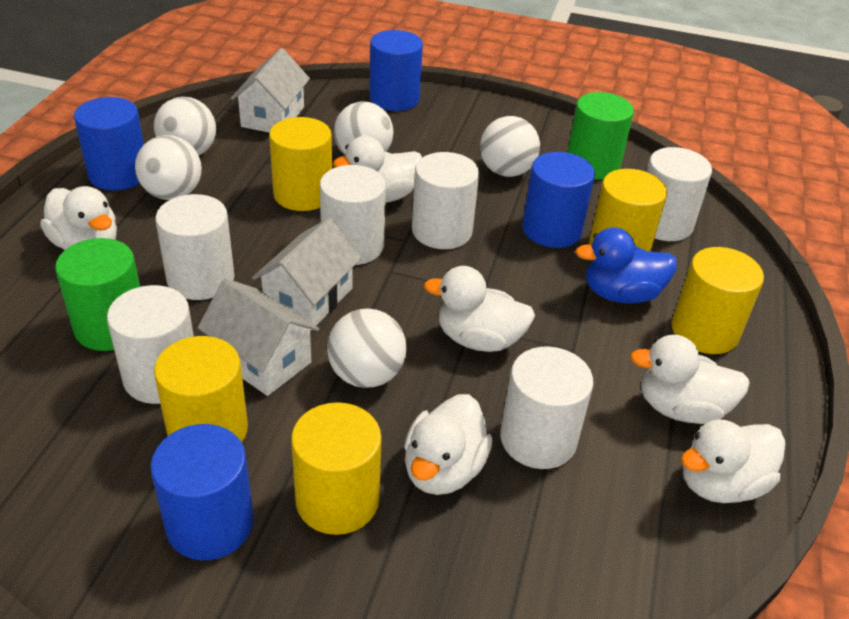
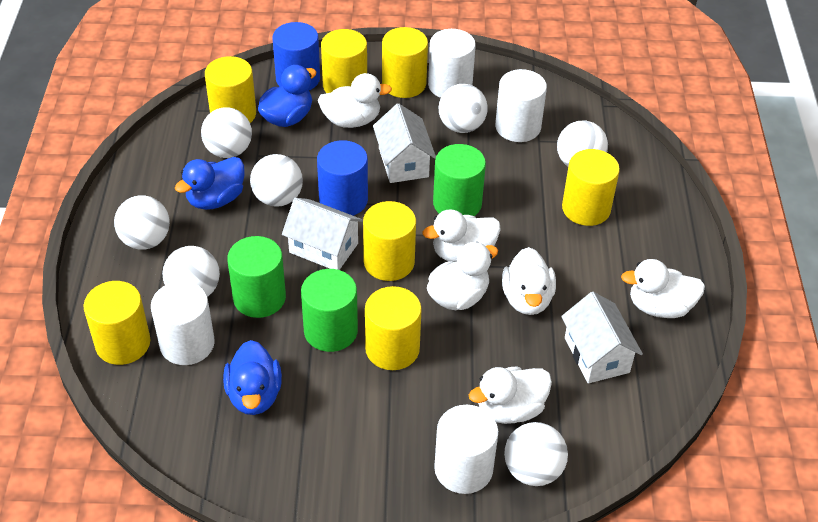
blue cylinder: [74,97,144,190] [150,424,254,560] [369,30,423,111] [522,152,595,248] = 4 -> [272,22,320,91] [317,140,368,216] = 2
blue duck: [575,227,677,303] = 1 -> [175,157,244,210] [223,340,282,415] [258,65,316,127] = 3
green cylinder: [55,238,140,351] [567,92,634,180] = 2 -> [227,236,286,318] [301,269,358,352] [433,144,486,216] = 3
white ball: [135,135,202,200] [154,97,216,155] [327,308,407,388] [334,102,393,156] [480,116,540,177] = 5 -> [114,195,170,250] [162,246,220,297] [201,107,252,158] [250,154,303,207] [439,84,488,133] [504,422,568,486] [557,121,608,166] = 7
white cylinder: [107,285,194,404] [155,194,235,300] [320,165,386,265] [412,152,479,249] [500,346,593,469] [646,147,712,241] = 6 -> [151,281,215,365] [428,29,476,98] [434,405,498,494] [495,69,547,142] = 4
yellow cylinder: [154,336,248,442] [269,117,332,211] [291,402,382,535] [589,169,667,252] [672,247,764,354] = 5 -> [84,281,150,365] [205,56,256,123] [321,29,367,93] [363,201,416,281] [365,286,422,370] [382,27,428,98] [562,149,620,226] = 7

